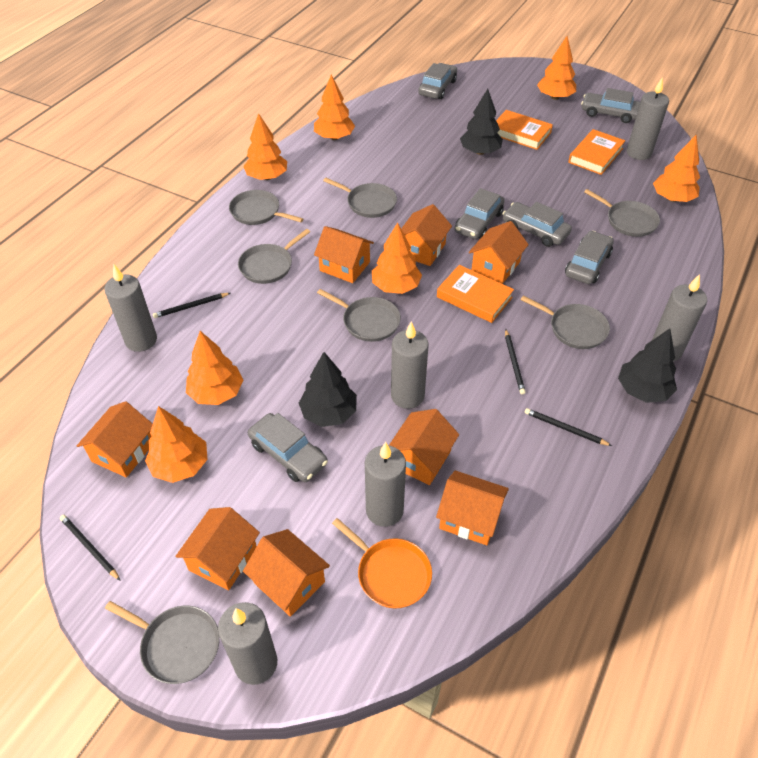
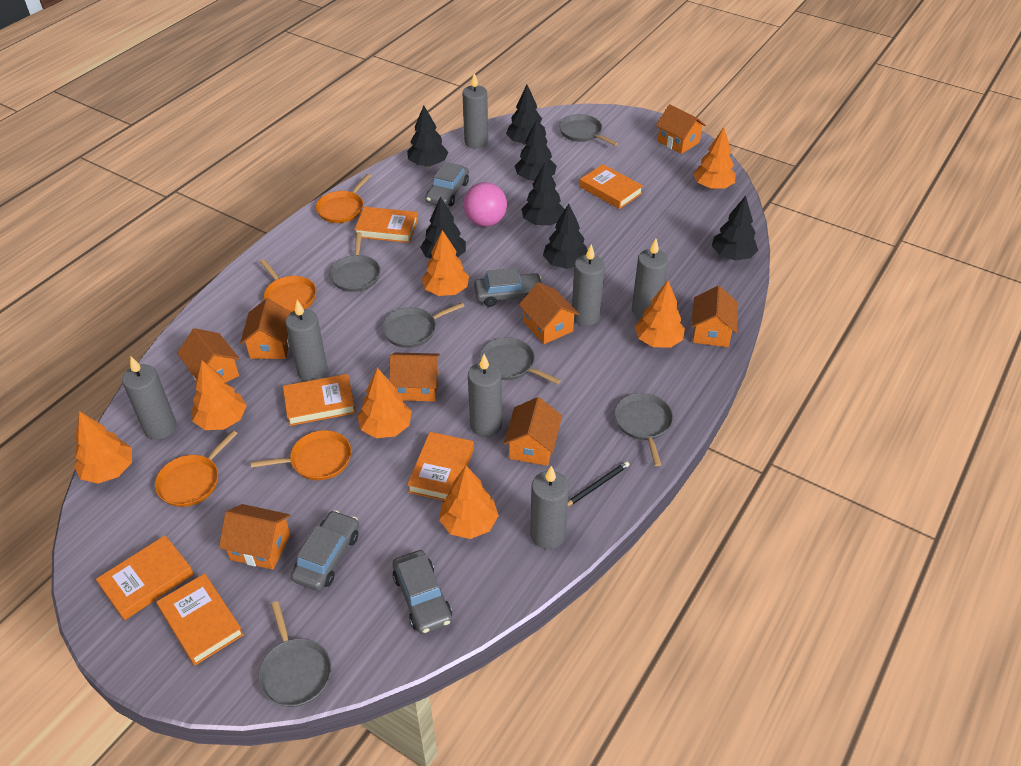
black pencil: [60,515,121,581] [153,293,230,318] [505,329,526,395] [525,408,612,446] = 4 -> [568,461,629,506] = 1
black tree: [299,352,357,427] [460,89,503,155] [618,329,677,403] = 3 -> [407,105,448,167] [420,197,466,259] [506,85,546,145] [515,119,557,181] [521,163,565,225] [543,203,588,269] [712,196,758,260] = 7
grey candle: [104,265,157,352] [218,602,277,685] [365,442,406,527] [391,321,429,409] [627,77,669,160] [652,274,707,362] = 6 -> [122,357,177,440] [285,300,328,382] [462,73,488,148] [468,354,502,437] [530,466,569,549] [572,244,605,326] [632,239,668,319] = 7
grey car: [248,413,328,482] [418,63,457,99] [455,188,505,239] [503,202,572,247] [565,231,614,284] [581,88,640,123] = 6 -> [291,510,359,591] [392,550,452,634] [425,162,469,206] [474,268,542,307] = 4
grey pan: [105,601,220,684] [229,190,303,225] [238,229,310,284] [317,289,401,342] [323,178,397,218] [520,296,610,349] [584,189,660,237] = 7 -> [258,601,331,707] [329,232,380,292] [382,302,465,348] [479,337,561,384] [559,114,618,146] [614,393,673,466] = 6
orange book: [437,265,514,323] [496,110,553,150] [568,129,625,175] = 3 -> [96,535,194,620] [156,573,244,666] [283,374,356,426] [354,207,418,243] [407,432,474,501] [579,164,643,209] = 6
orange pan: [332,518,432,609] = 1 -> [155,430,238,507] [251,430,351,480] [260,259,316,312] [316,174,371,223] = 4
pink ball: none = 0 -> [463,182,507,227] = 1

